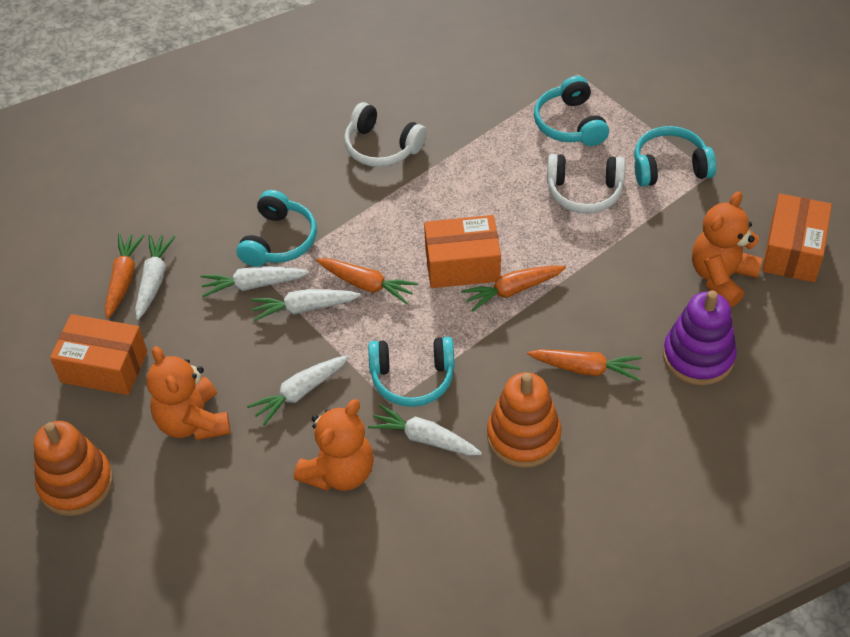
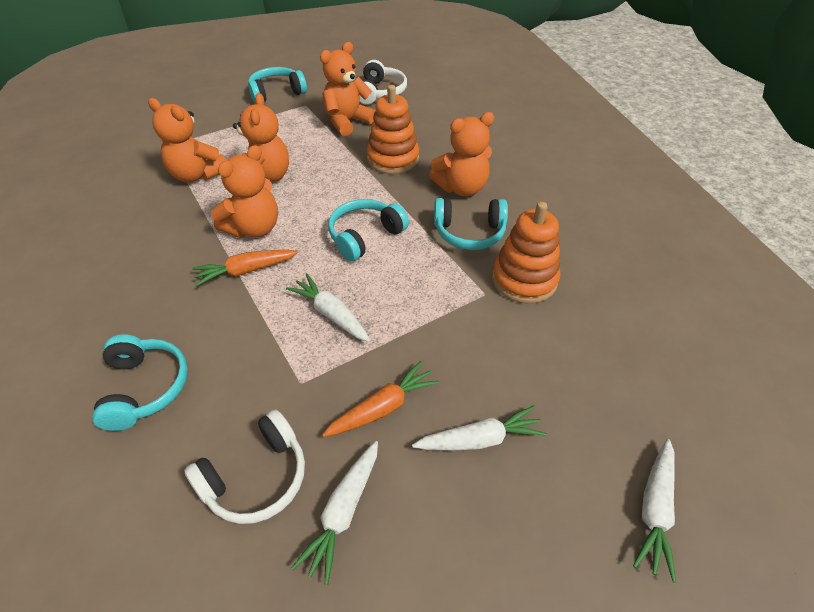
orange box: [50,314,147,395] [424,215,501,288] [762,194,832,282] = 3 -> none = 0
orange carrot: [105,233,145,319] [316,258,418,304] [461,266,566,312] [527,349,642,381] = 4 -> [192,250,298,287] [322,361,440,437] = 2
orange teddy bear: [146,346,231,440] [294,399,374,491] [692,191,763,307] = 3 -> [148,98,227,182] [211,145,278,238] [233,93,289,182] [320,42,376,136] [429,112,494,196] = 5
purple stacking toy: [663,291,737,385] = 1 -> none = 0
white carrot: [135,234,176,320] [200,266,309,297] [247,355,349,426] [251,289,361,321] [368,404,482,455] = 5 -> [286,274,370,342] [292,441,378,585] [412,405,547,451] [633,439,676,582] = 4

